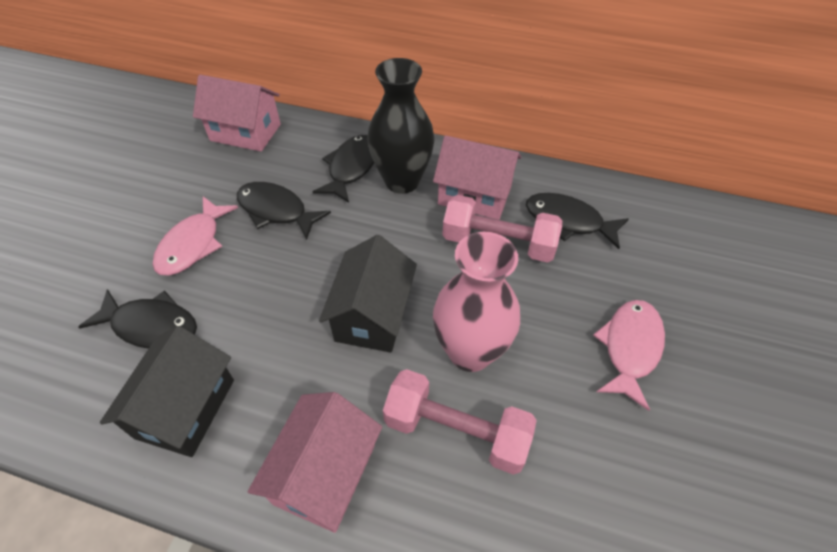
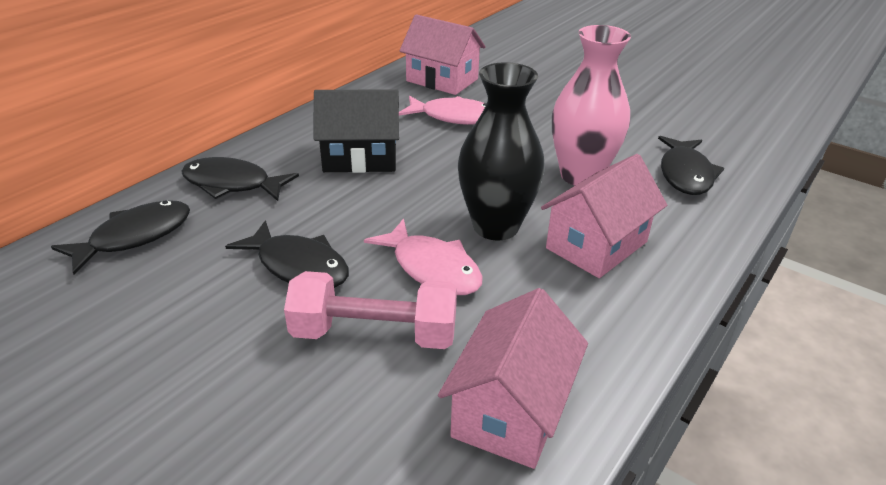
black house: [100,326,234,457] [319,235,417,353] = 2 -> [314,89,399,173] = 1
pink dumbbell: [383,369,537,475] [442,195,562,263] = 2 -> [284,271,457,349] = 1

